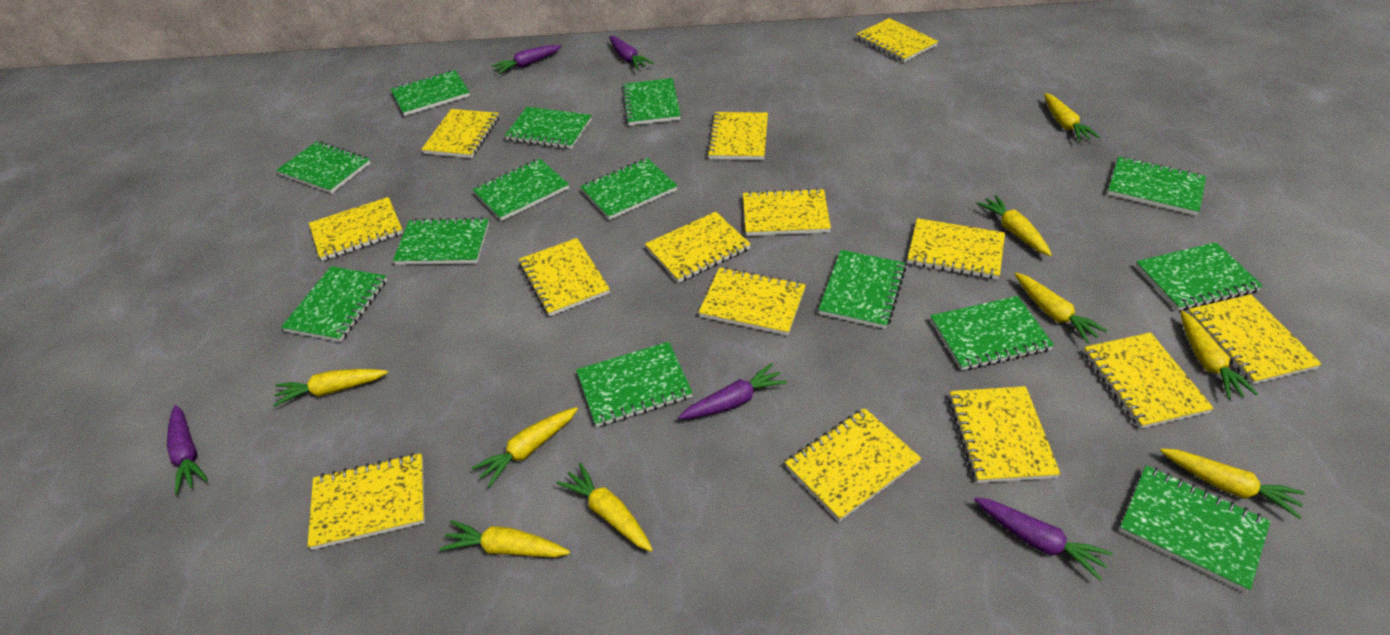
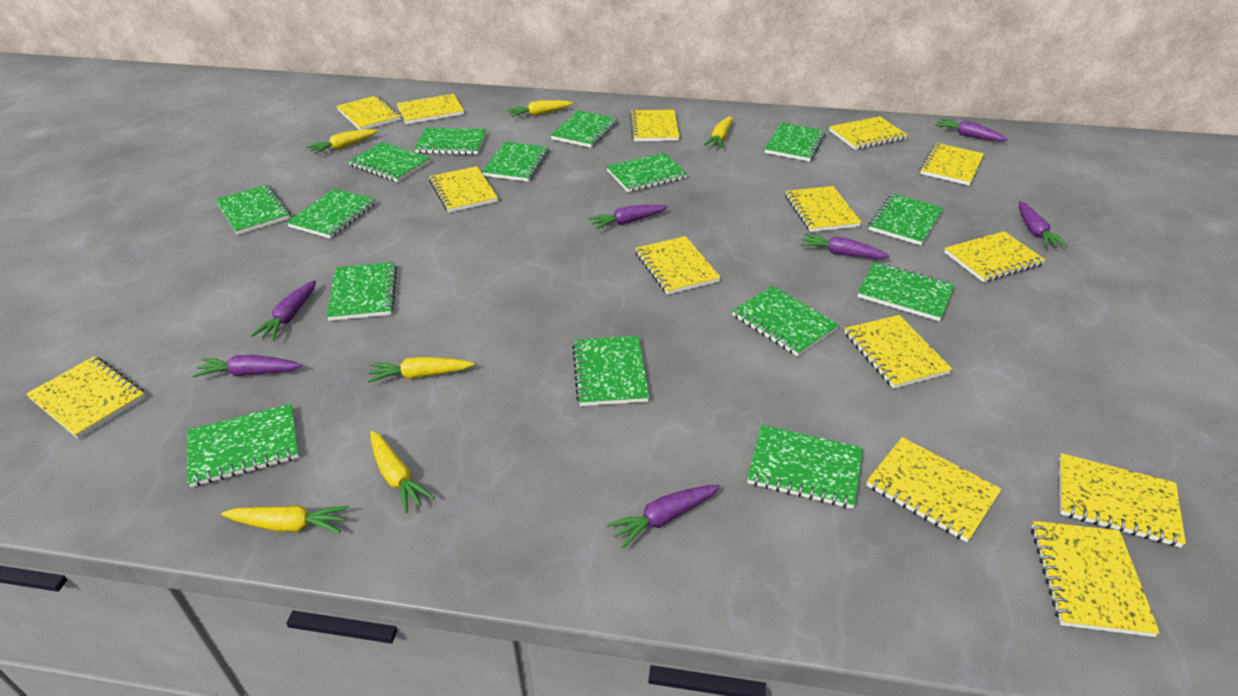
green notebook: [276,141,371,194] [281,266,387,342] [391,70,470,116] [393,217,489,265] [473,158,569,221] [504,107,592,149] [576,342,693,427] [580,158,678,220] [621,78,681,126] [818,250,906,329] [930,296,1054,371] [1107,156,1206,216] [1119,465,1270,592] [1135,242,1263,311] = 14 -> [187,404,299,487] [215,185,290,235] [287,188,376,239] [327,262,397,321] [348,142,430,182] [414,128,486,155] [482,142,549,182] [551,110,618,148] [572,336,649,406] [606,153,688,192] [732,286,839,356] [747,425,863,509] [765,123,826,162] [857,262,955,321] [868,194,943,245] = 15
purple carrot: [167,405,208,495] [491,45,562,74] [609,36,653,70] [678,363,787,419] [974,497,1112,581] = 5 -> [192,355,302,377] [251,280,316,341] [589,205,668,229] [607,485,720,548] [801,233,890,259] [935,118,1008,141] [1019,201,1068,248] = 7
yellow carrot: [273,369,388,407] [440,520,570,557] [472,407,578,487] [556,463,653,552] [976,195,1052,256] [1015,273,1108,344] [1044,93,1100,142] [1160,448,1305,519] [1181,311,1258,399] = 9 -> [221,505,349,533] [307,129,378,155] [368,357,474,383] [370,431,435,513] [507,100,573,117] [704,116,732,148] = 6

